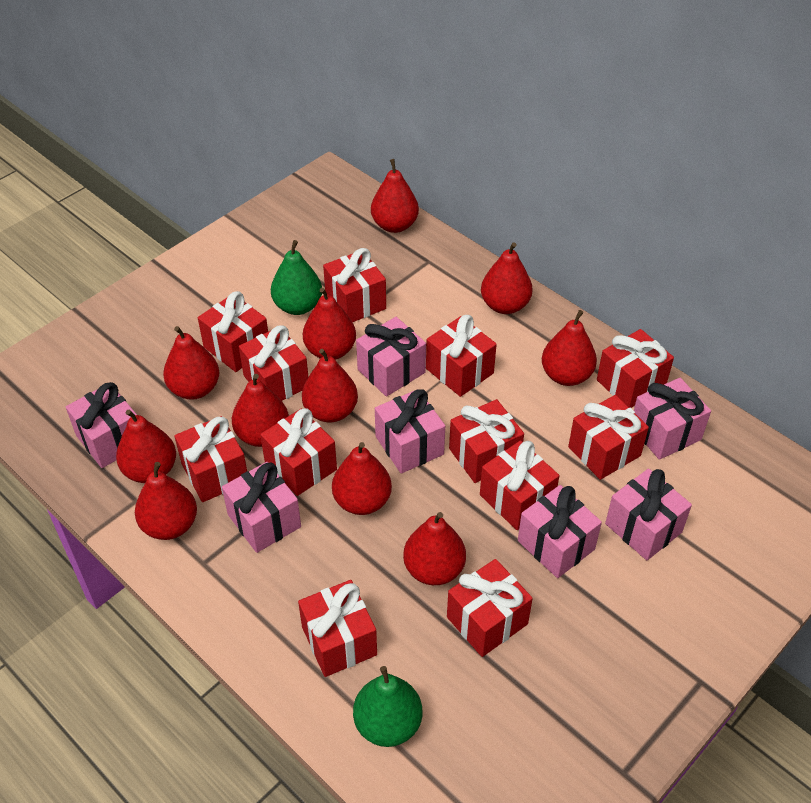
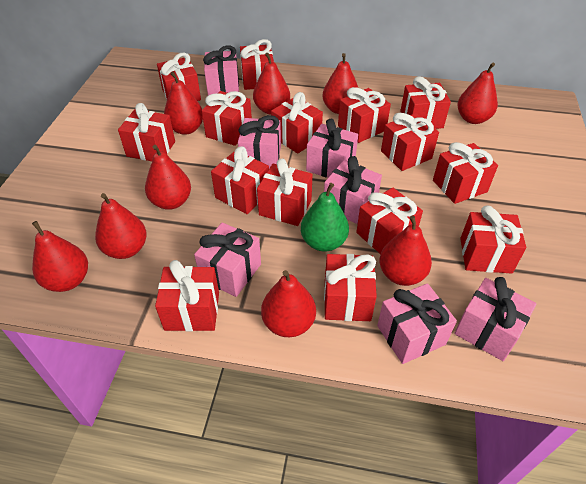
green pear: [271,240,322,315] [353,666,422,747] = 2 -> [301,183,349,251] = 1
red gift: [174,416,247,502] [198,291,268,372] [239,325,308,401] [260,408,337,496] [298,580,377,677] [323,248,386,322] [426,315,497,397] [447,559,533,657] [449,399,524,483] [480,440,559,530] [568,395,649,480] [597,329,674,408] = 12 -> [118,103,175,161] [155,260,219,331] [157,52,201,101] [202,91,252,146] [211,146,269,214] [240,39,274,90] [257,158,313,226] [271,92,323,154] [324,254,377,321] [338,87,391,143] [356,188,423,254] [381,113,439,171] [400,76,451,129] [433,142,498,204] [460,205,526,274] = 15
red pear: [116,410,176,483] [135,462,197,540] [163,326,219,400] [232,374,289,447] [302,349,358,422] [303,288,356,360] [332,442,392,515] [371,159,419,233] [403,512,466,585] [481,242,533,314] [542,310,597,386] = 11 -> [32,221,88,292] [95,193,147,259] [145,145,191,210] [164,71,203,135] [253,53,290,115] [261,270,316,337] [322,53,358,114] [379,216,432,286] [458,62,498,124] = 9

